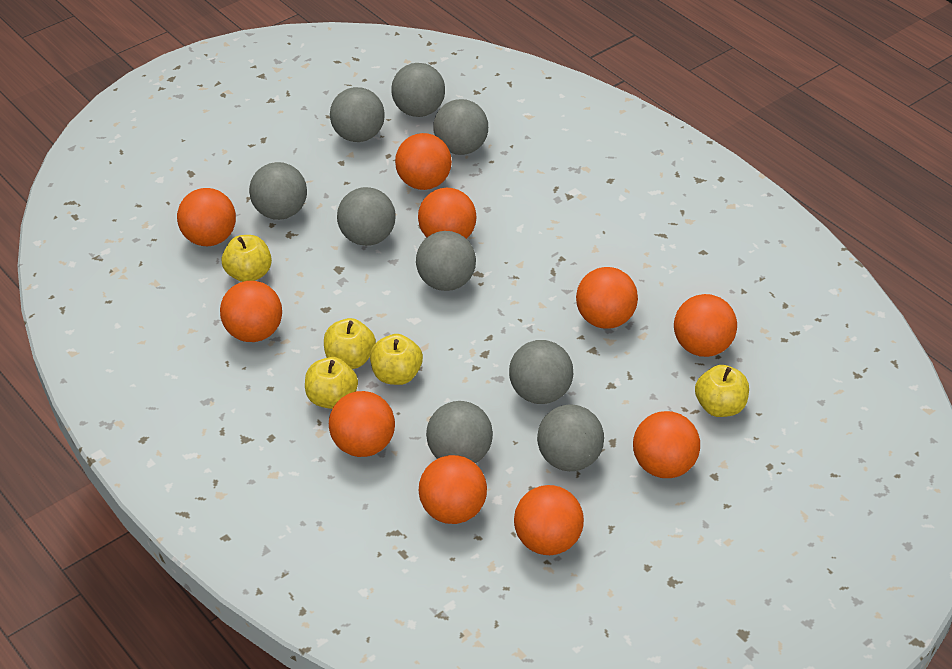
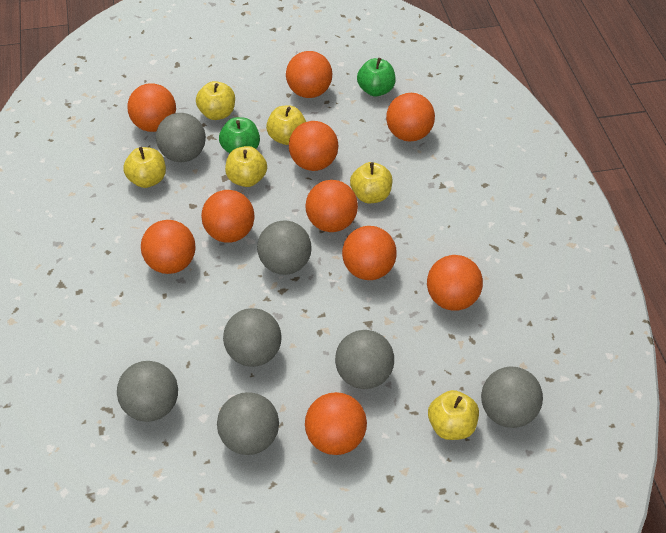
green apple: none = 0 -> [219,117,260,153] [357,58,396,97] = 2
grey ball: [249,162,307,220] [330,87,385,142] [337,187,396,246] [391,63,445,117] [416,231,476,291] [426,401,493,463] [434,99,488,155] [509,340,573,404] [537,405,604,471] = 9 -> [117,361,178,422] [156,113,206,162] [217,392,279,455] [223,308,282,367] [257,220,311,275] [335,330,394,389] [481,367,543,428] = 7
yellow apple: [222,235,272,282] [305,357,358,409] [324,318,376,369] [370,334,423,385] [695,365,749,417] = 5 -> [123,147,166,188] [196,81,235,120] [225,146,267,187] [266,106,306,145] [350,162,392,203] [428,390,479,440] = 6

